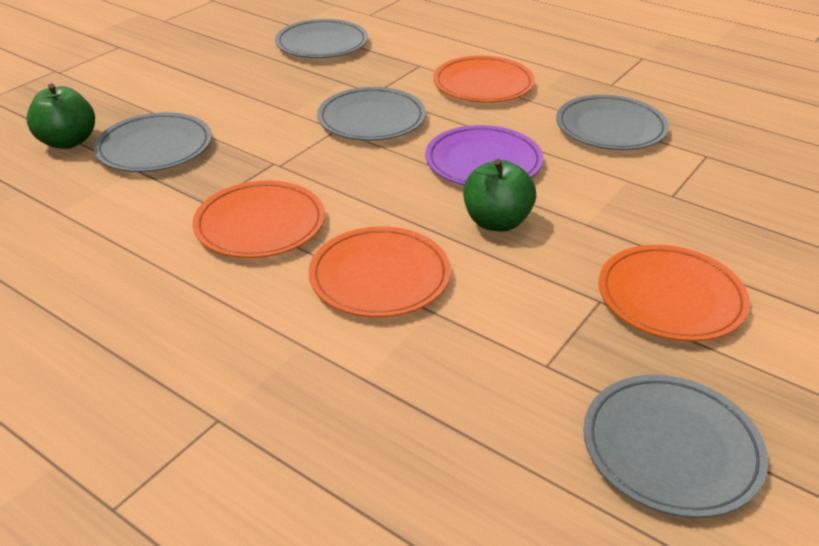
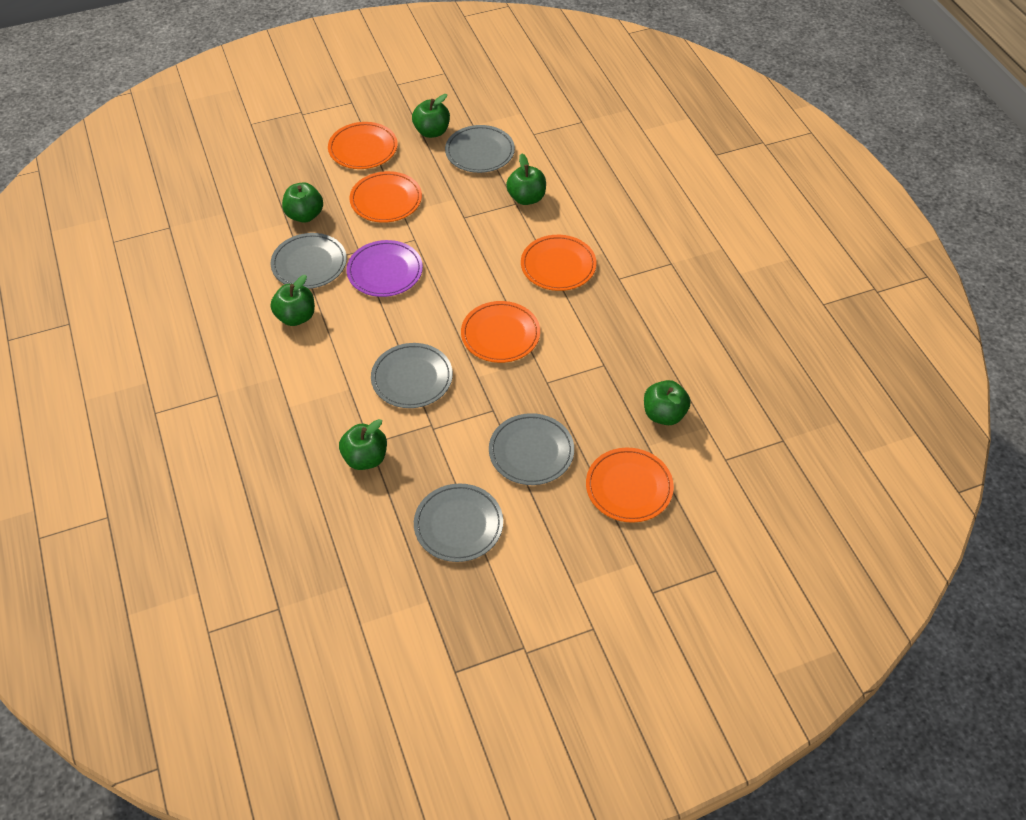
green apple: [26,83,95,149] [463,159,536,232] = 2 -> [271,275,315,326] [282,182,323,223] [339,419,387,470] [412,94,450,138] [506,154,546,205] [644,380,691,425] = 6
orange plate: [193,181,325,258] [309,226,451,318] [433,56,535,103] [599,245,750,341] = 4 -> [328,122,398,169] [350,171,422,223] [461,301,540,363] [521,235,597,291] [586,448,674,523] = 5

